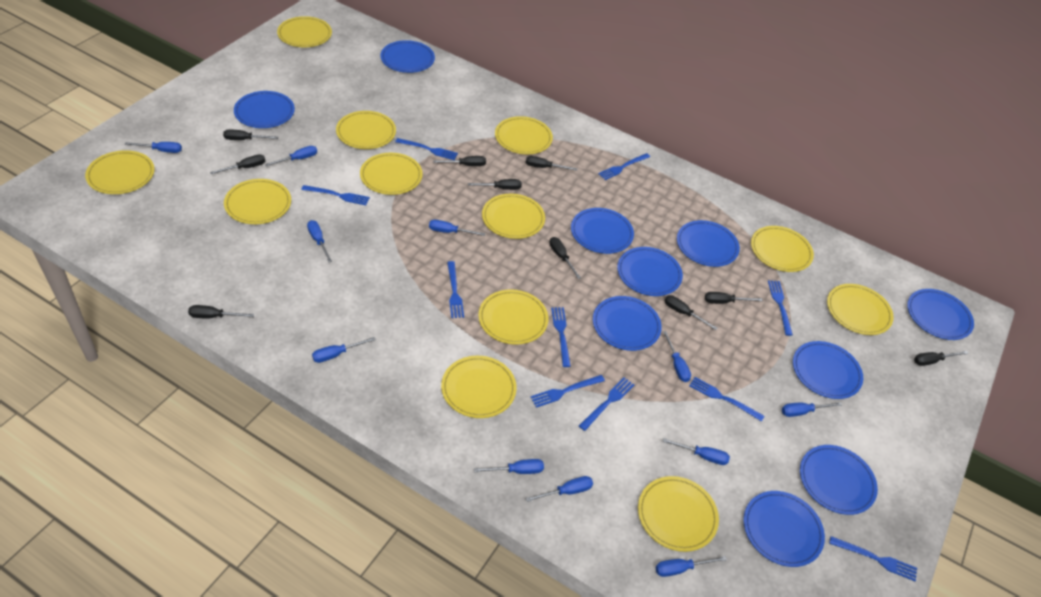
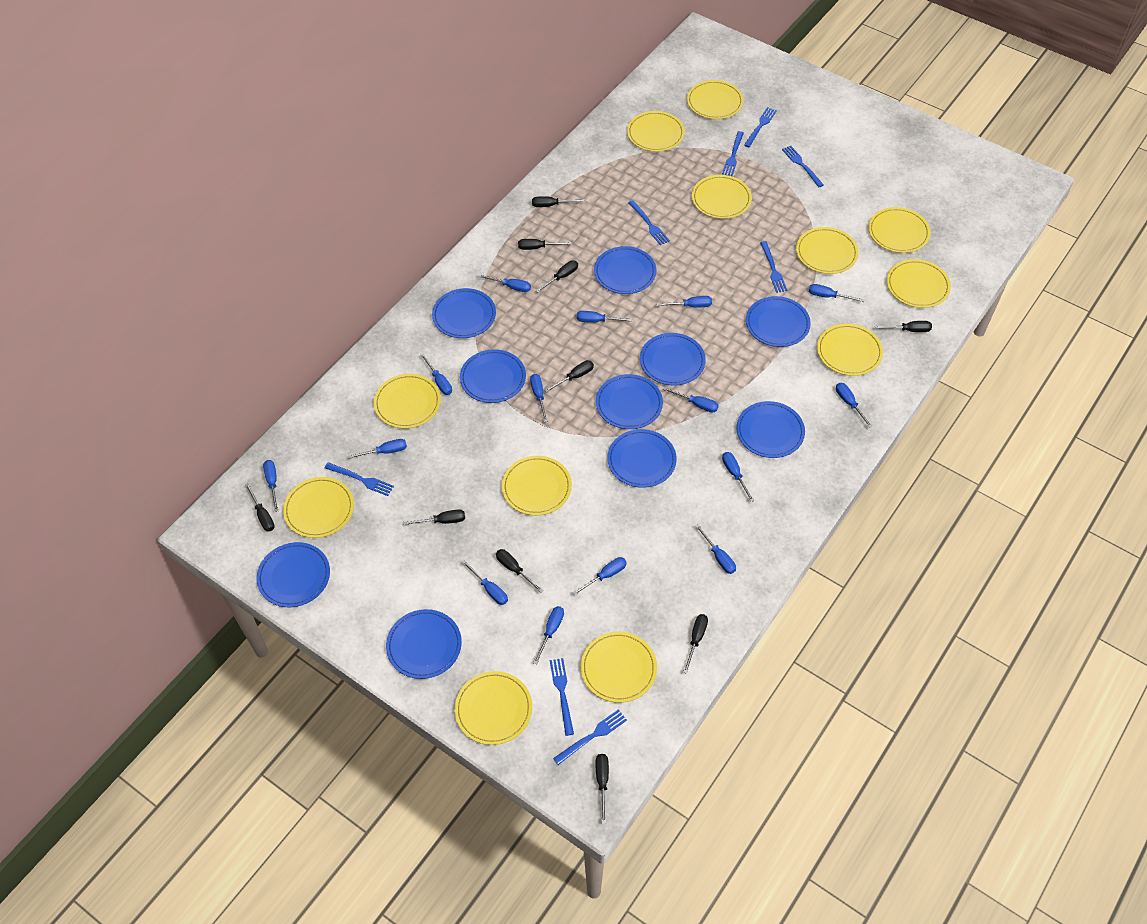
blue fork: [301,185,370,205] [395,138,458,160] [447,261,464,318] [531,375,605,408] [551,307,571,367] [579,377,634,431] [598,153,650,180] [689,377,764,422] [768,281,793,336] [829,536,917,581] = 10 -> [325,462,394,496] [550,658,574,736] [553,709,627,765] [628,200,670,245] [722,131,744,176] [744,107,777,147] [760,241,787,293] [782,146,823,187] = 8
blue screwdriver: [125,142,182,153] [265,146,317,167] [307,220,332,262] [312,337,376,363] [429,220,485,236] [474,459,544,474] [525,476,593,502] [655,556,727,577] [663,331,691,382] [663,438,730,465] [782,402,842,417] = 11 -> [263,460,278,512] [347,439,407,459] [420,353,452,395] [462,560,508,605] [478,274,531,292] [530,374,548,422] [533,606,564,664] [572,557,627,595] [577,311,633,323] [656,296,712,308] [663,387,719,413] [695,524,736,574] [722,452,754,502] [809,284,864,302] [836,383,873,428] = 15

